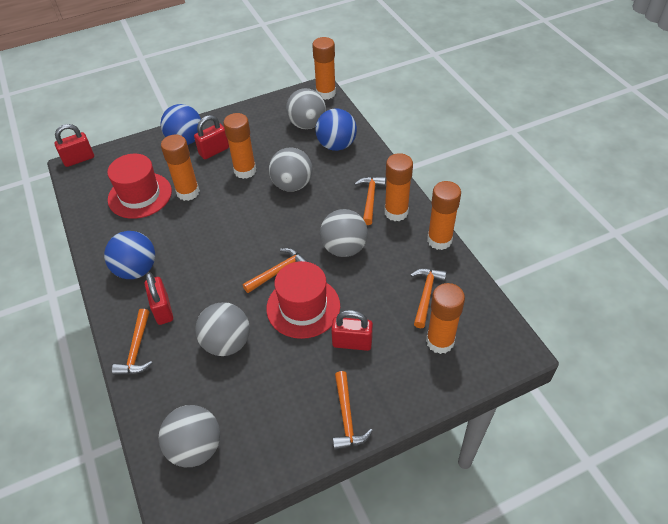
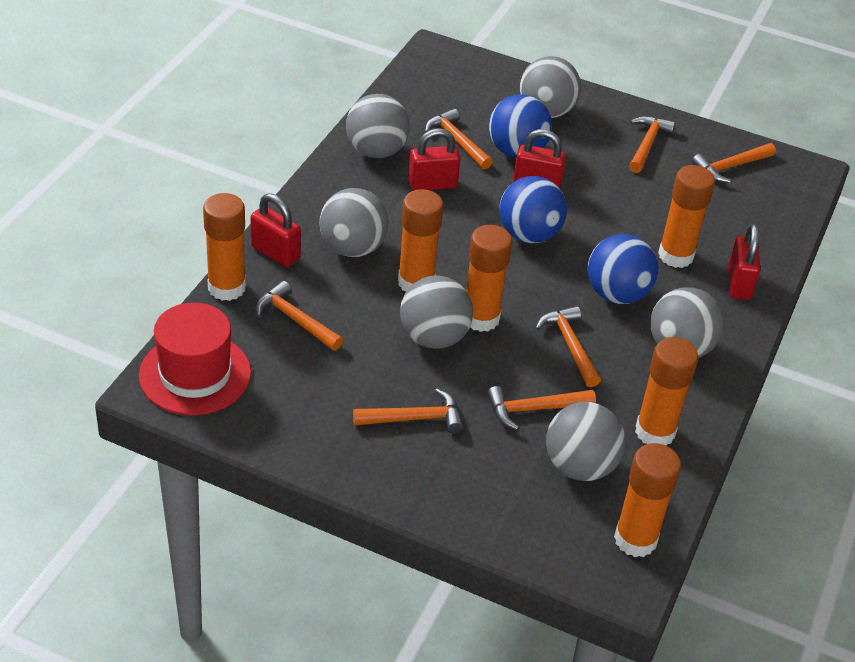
grey ball: [159,405,220,467] [195,302,250,356] [269,147,313,192] [286,88,326,129] [320,209,368,257] = 5 -> [320,188,389,257] [346,94,410,158] [400,275,473,349] [520,56,581,118] [546,402,626,481] [650,287,724,358] = 6
orange hammer: [112,309,152,375] [243,248,308,293] [333,371,373,450] [355,177,386,225] [410,268,447,328] = 5 -> [255,281,343,351] [353,389,463,433] [425,109,493,170] [487,386,596,430] [536,306,601,387] [629,116,676,173] [692,143,776,183] = 7
red hat: [107,154,172,219] [266,261,340,339] = 2 -> [139,302,251,415] = 1

